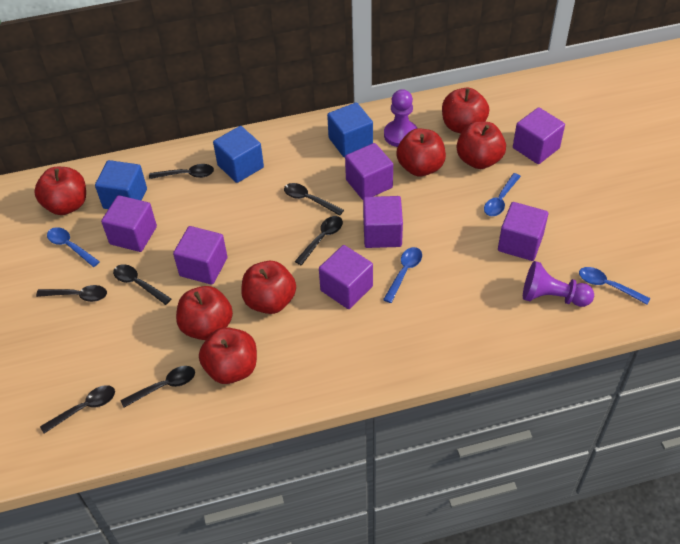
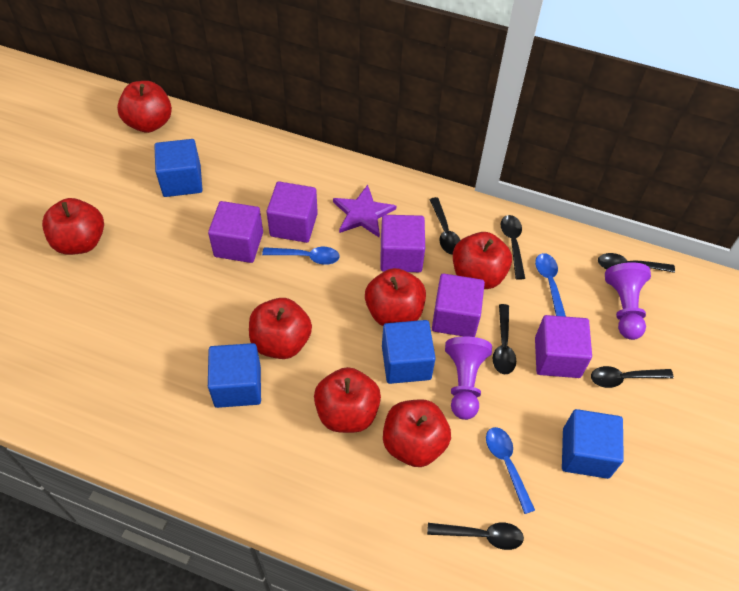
black spoon: [36,285,107,302] [40,385,115,434] [113,264,171,305] [120,366,195,408] [149,164,214,179] [284,183,344,216] [295,216,343,265] = 7 -> [427,523,524,550] [429,197,460,254] [493,304,516,375] [501,215,525,280] [591,366,674,388] [598,253,675,273] = 6
blue cube: [95,160,147,209] [213,126,264,183] [327,102,373,157] = 3 -> [154,139,203,197] [208,343,261,408] [382,320,436,384] [562,409,624,479] = 4
blue spoon: [47,227,100,267] [383,247,422,303] [484,173,521,216] [579,267,650,304] = 4 -> [262,247,340,265] [486,427,535,514] [535,253,566,317] = 3
purple cube: [101,195,157,252] [173,226,227,285] [319,245,373,309] [345,143,393,200] [363,196,403,248] [498,202,548,261] [513,107,565,164] = 7 -> [208,201,263,263] [267,181,318,243] [380,215,425,272] [432,273,485,337] [535,315,592,378] = 5
purple star: none = 0 -> [333,185,396,238] = 1

